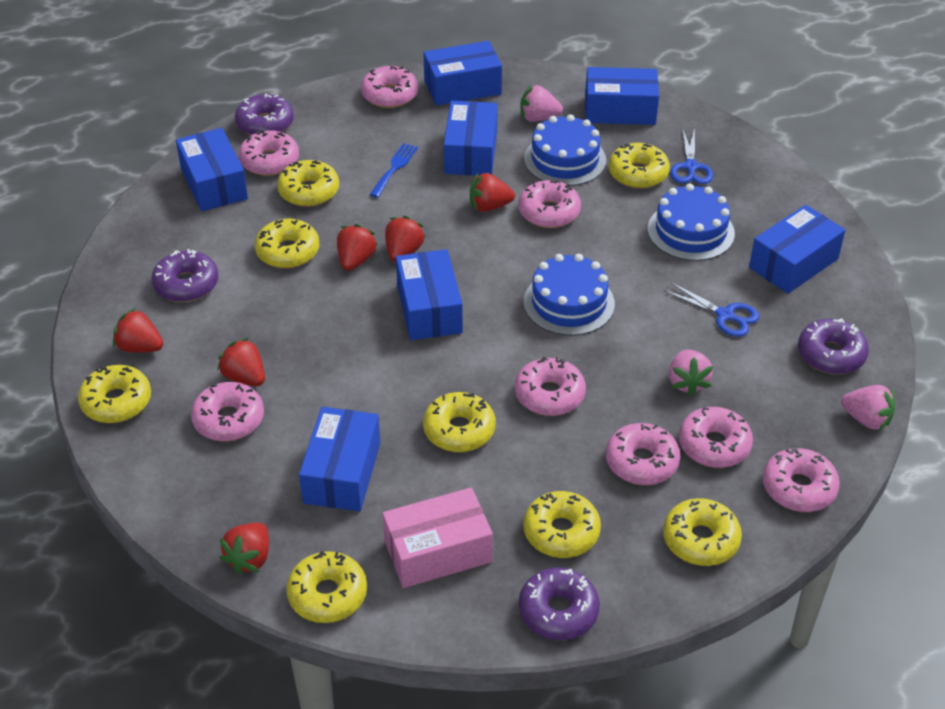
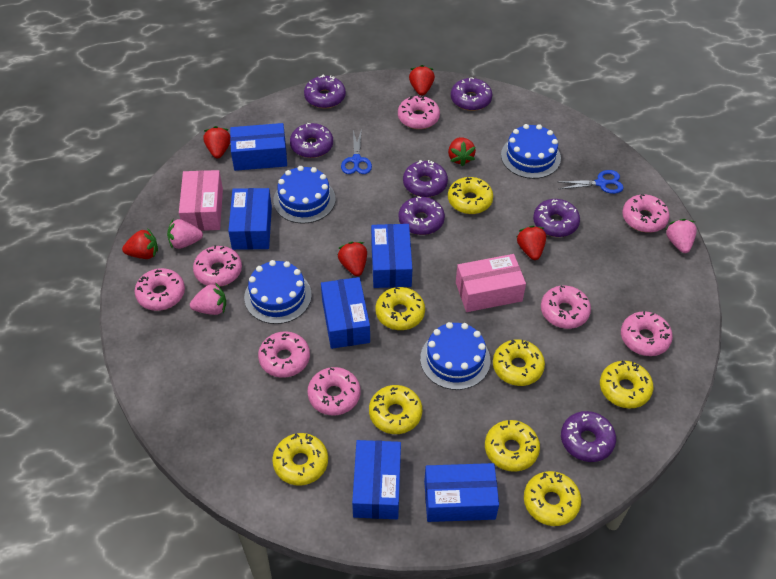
blue box: [176,128,248,212] [299,407,380,512] [396,249,463,340] [423,41,502,106] [444,101,498,176] [585,67,659,125] [749,205,845,294] = 7 -> [228,188,272,250] [230,123,287,171] [321,277,370,349] [352,440,401,519] [371,224,412,288] [424,463,499,522] = 6
blue cake: [524,114,606,186] [524,254,615,336] [648,183,735,261] = 3 -> [244,260,312,324] [273,166,336,224] [420,322,490,390] [501,124,561,179] = 4
blue fork: [369,143,418,198] = 1 -> none = 0
pink box: [382,488,493,588] = 1 -> [179,170,223,231] [456,254,526,312] = 2
purple donut: [152,249,219,302] [235,94,294,135] [519,567,600,640] [798,319,869,374] = 4 -> [290,123,333,158] [304,75,346,108] [399,196,445,235] [403,160,448,197] [451,77,492,111] [533,199,580,237] [561,411,616,462] = 7

